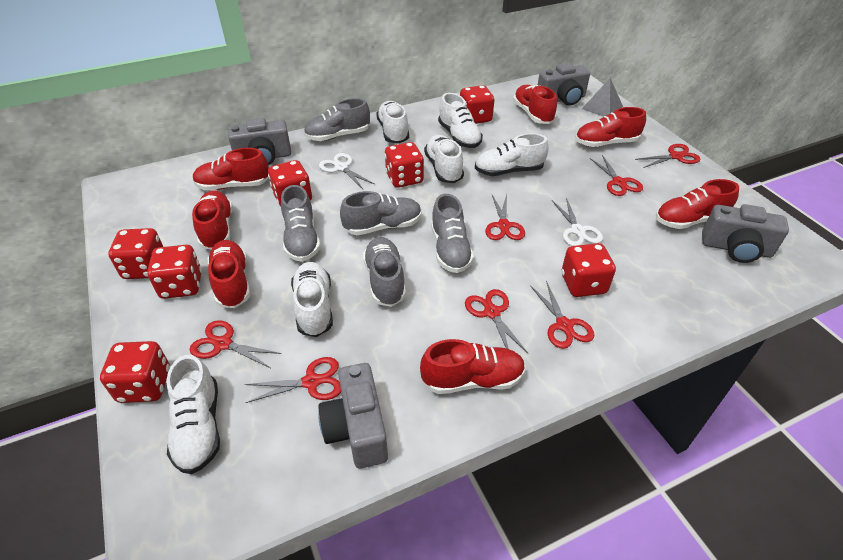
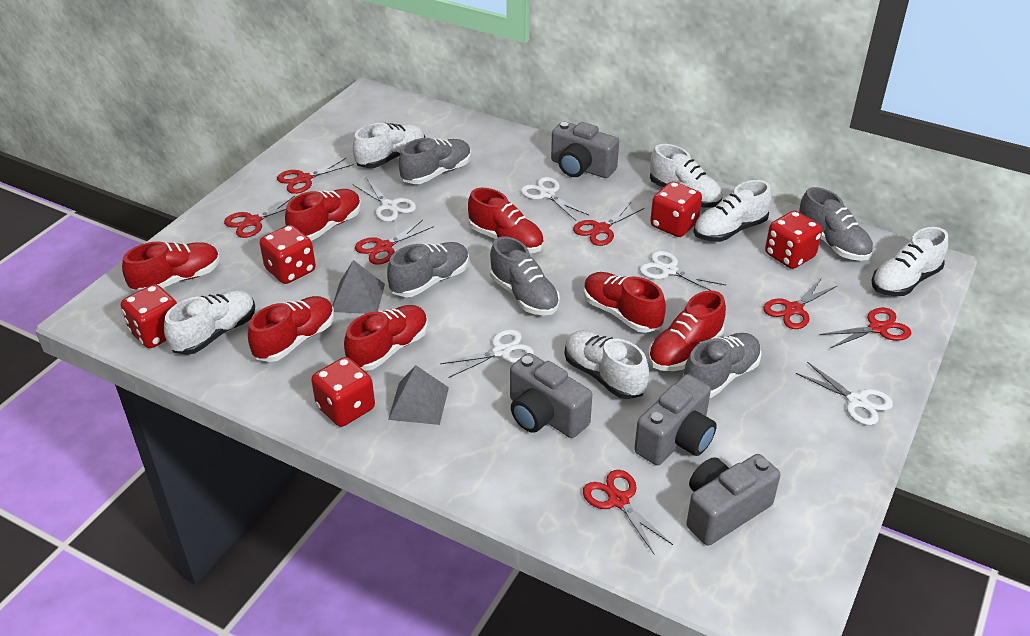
grey pyramid: [582,78,623,117] = 1 -> [332,260,385,314] [388,365,449,425] = 2
red dice: [100,341,170,403] [108,228,163,279] [147,245,202,299] [268,160,312,206] [385,142,424,188] [460,85,494,124] [562,243,616,297] = 7 -> [121,284,177,348] [260,225,316,284] [311,357,375,427] [650,181,702,237] [765,211,822,269] = 5
white scissors: [319,153,374,189] [552,198,603,246] = 2 -> [353,177,416,222] [440,329,534,378] [521,177,589,221] [640,251,726,291] [796,362,893,425] = 5

